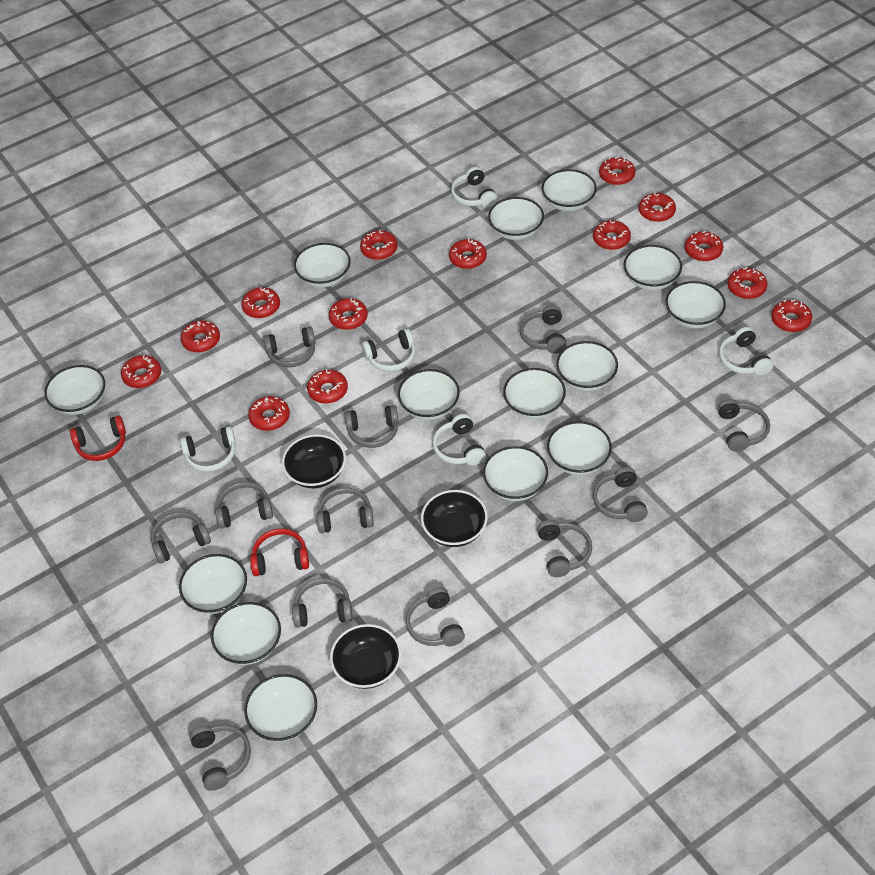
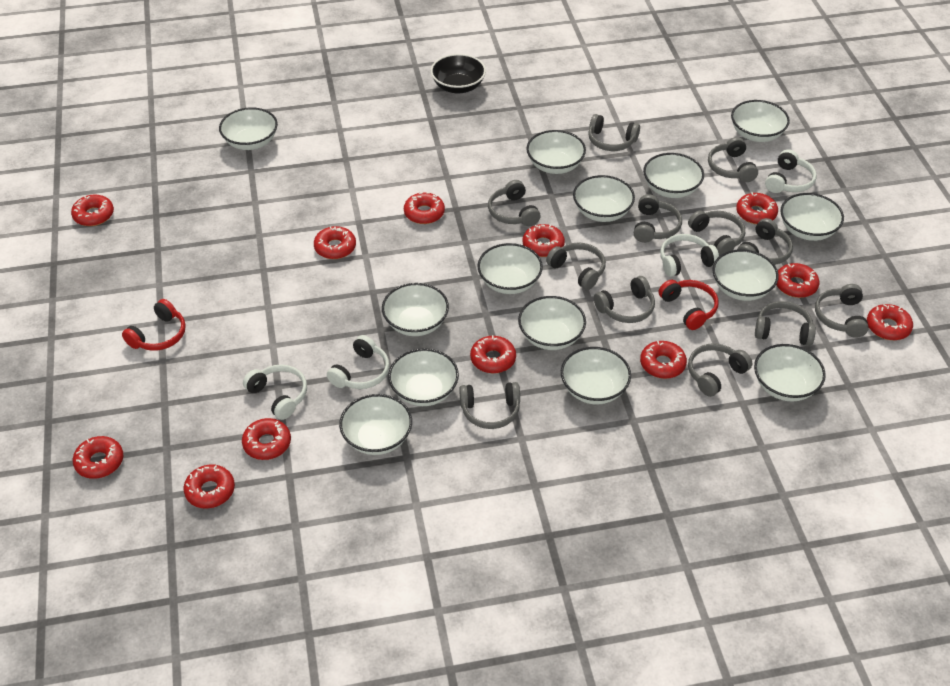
black bowl: [282,434,346,488] [330,624,401,689] [421,490,488,547] = 3 -> [431,54,486,93] = 1
red donut: [121,355,161,388] [180,320,220,352] [241,287,280,318] [248,396,290,431] [307,370,348,404] [329,298,368,330] [360,230,397,260] [449,239,487,269] [593,220,631,250] [599,157,635,185] [639,193,676,222] [685,231,723,261] [727,267,768,299] [771,300,812,332] = 14 -> [71,195,114,226] [73,436,123,479] [184,464,235,508] [242,418,291,460] [314,226,356,259] [404,192,445,224] [470,335,516,373] [523,224,565,257] [640,341,687,379] [736,193,778,224] [776,263,819,298] [867,304,913,340] = 12
white headphones: [180,426,236,472] [362,329,415,371] [433,414,486,466] [451,167,498,208] [719,327,773,376] = 5 -> [243,365,307,420] [327,335,390,389] [660,234,719,277] [765,149,817,193] = 4

